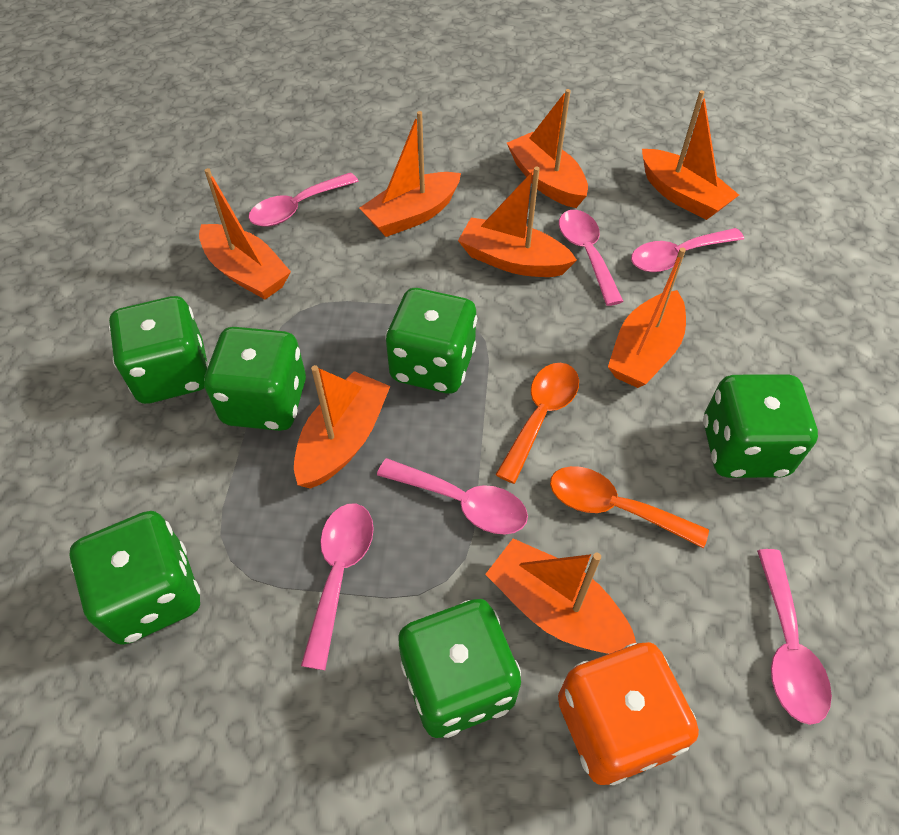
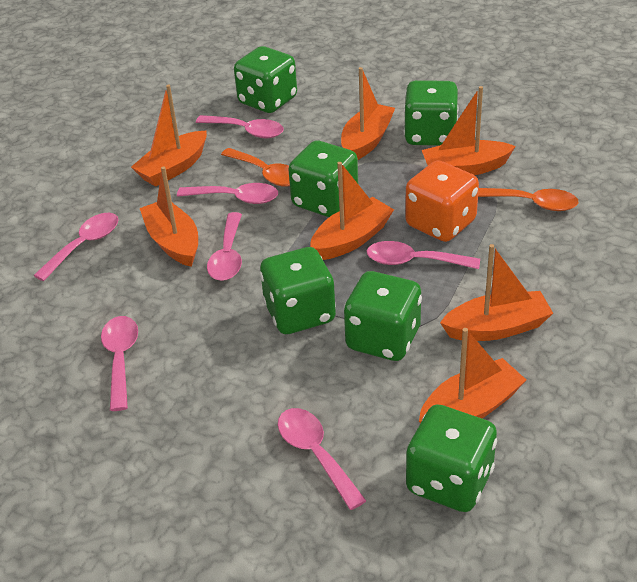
orange boat: [199,168,291,299] [294,365,390,489] [359,111,461,237] [458,167,577,277] [485,538,636,654] [507,89,588,208] [608,248,686,388] [642,90,739,220] = 8 -> [131,85,207,186] [140,166,198,267] [310,162,394,260] [341,67,395,160] [419,328,526,423] [422,86,516,175] [440,244,553,341] = 7
pink spoon: [249,172,358,227] [301,503,374,670] [377,458,528,534] [559,210,624,306] [631,228,744,272] [757,549,832,725] = 6 -> [33,213,119,281] [101,316,138,411] [177,183,278,204] [196,115,284,138] [207,212,242,281] [278,408,366,510] [367,241,480,269] = 7

